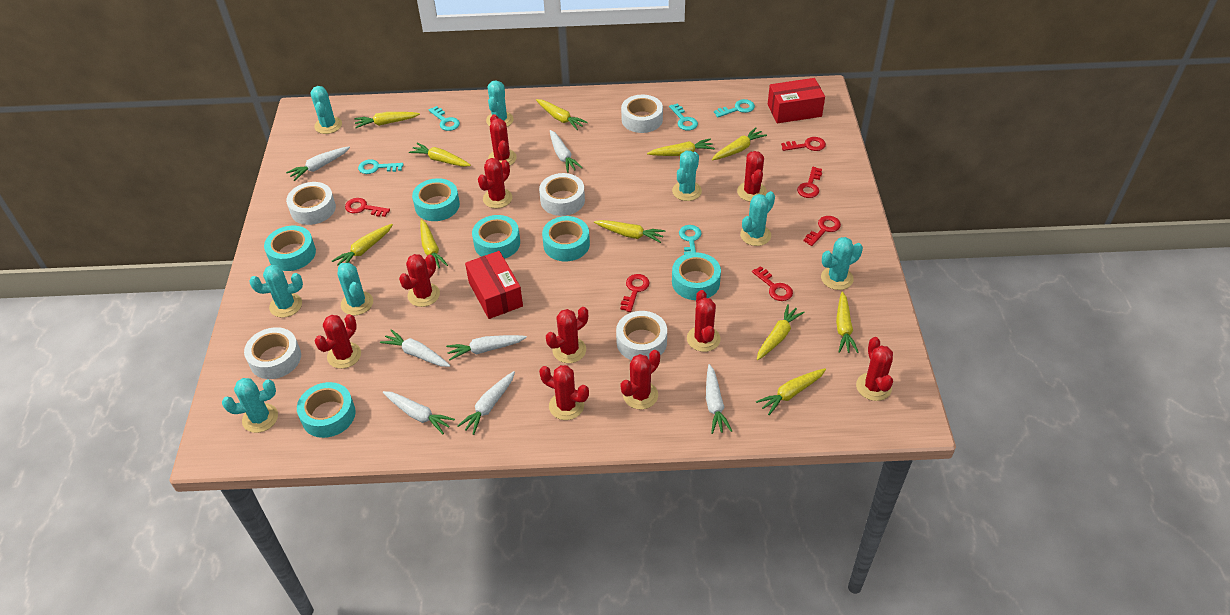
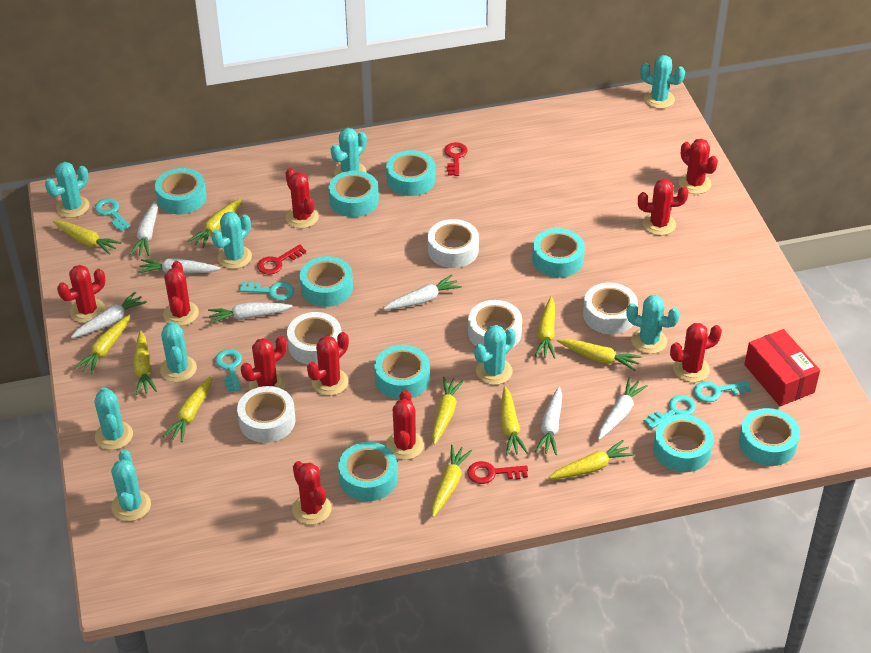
red box: [465,251,523,319] [768,78,825,123] = 2 -> [744,329,820,406] = 1
red key: [345,198,390,217] [620,274,650,312] [752,266,793,301] [781,137,826,151] [797,167,822,198] [804,216,841,246] = 6 -> [257,244,306,275] [444,142,468,176] [467,461,528,484] = 3
turquoise cactus: [222,378,278,433] [249,265,303,318] [311,86,342,134] [338,263,373,315] [486,80,514,127] [672,151,702,201] [740,191,775,246] [821,237,863,290] = 8 -> [45,162,90,218] [94,387,133,450] [111,449,151,521] [160,322,197,382] [211,212,252,269] [331,128,367,176] [474,325,516,385] [626,295,680,354] [640,55,685,109] = 9
turquoise tape: [264,226,316,271] [297,382,356,438] [412,178,460,221] [472,215,520,259] [542,216,590,261] [672,252,721,300] = 6 -> [155,168,207,214] [300,256,353,307] [329,170,379,217] [338,442,397,501] [374,345,430,399] [386,150,435,196] [532,228,585,277] [653,414,714,472] [739,408,800,466] = 9

